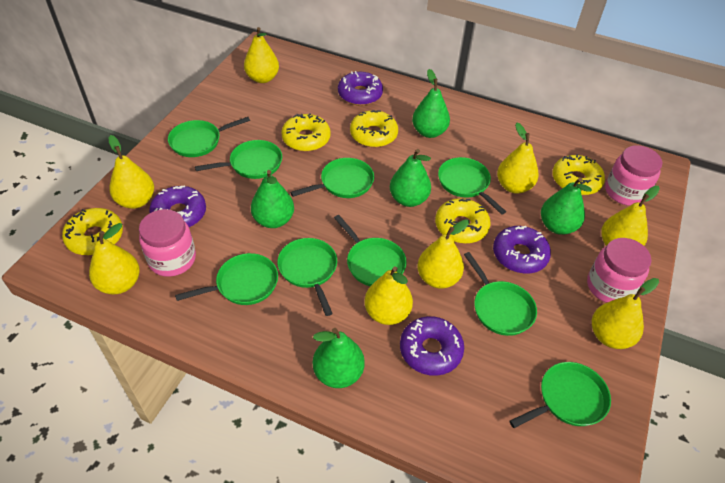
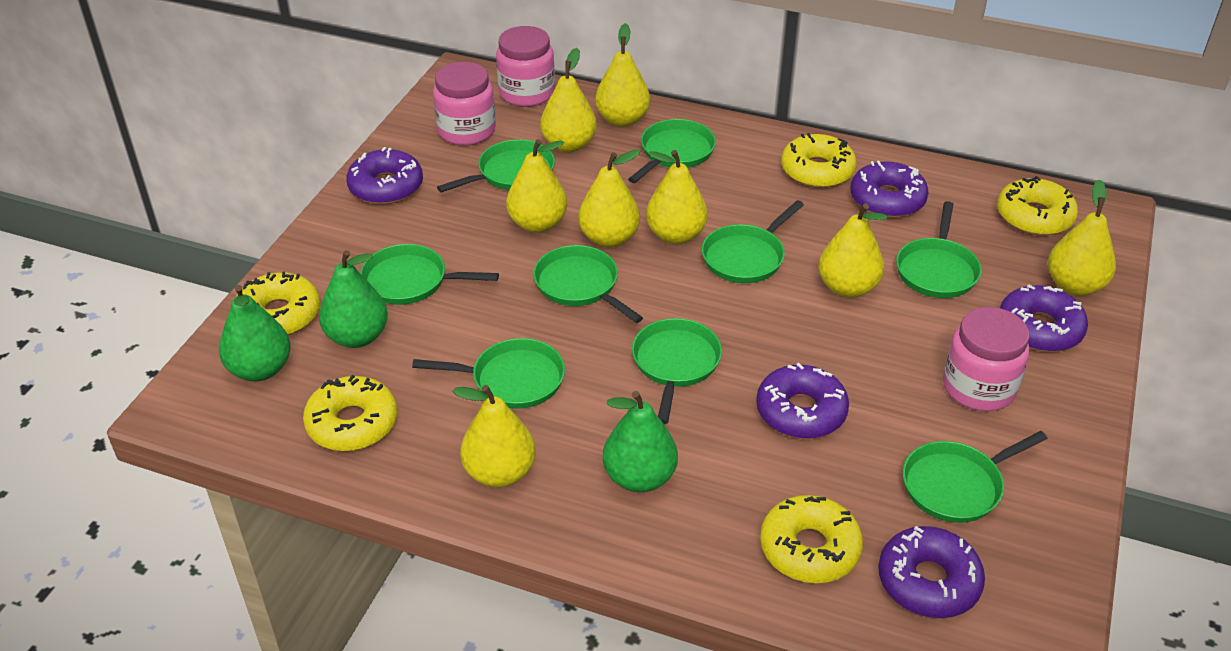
green pear: [251,170,294,228] [313,328,365,388] [390,149,431,207] [412,69,450,138] [541,177,592,235] = 5 -> [219,285,291,381] [319,250,388,348] [603,391,678,492] = 3
purple donut: [149,185,206,227] [338,71,383,106] [400,316,464,376] [493,226,551,274] = 4 -> [346,147,423,204] [756,363,849,439] [851,161,929,218] [878,526,985,618] [1000,284,1088,352] = 5

